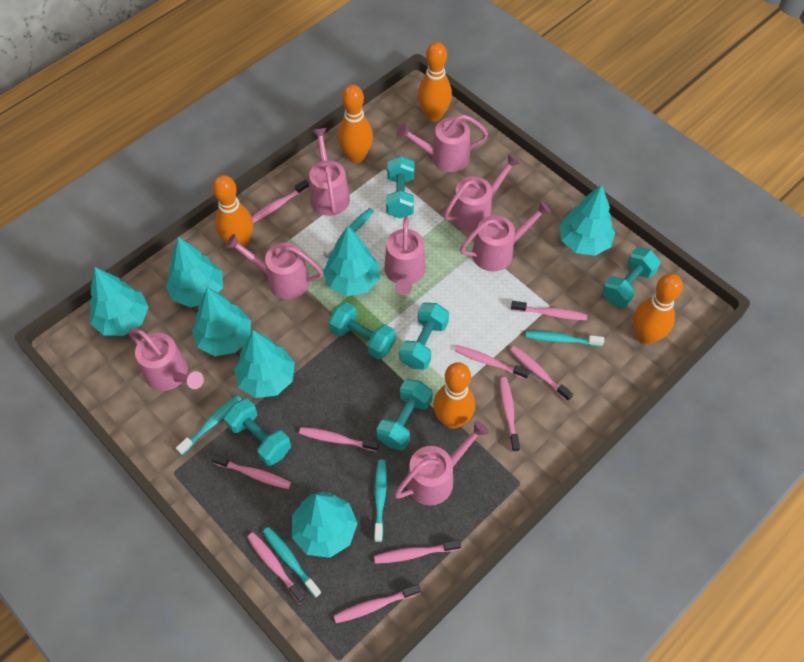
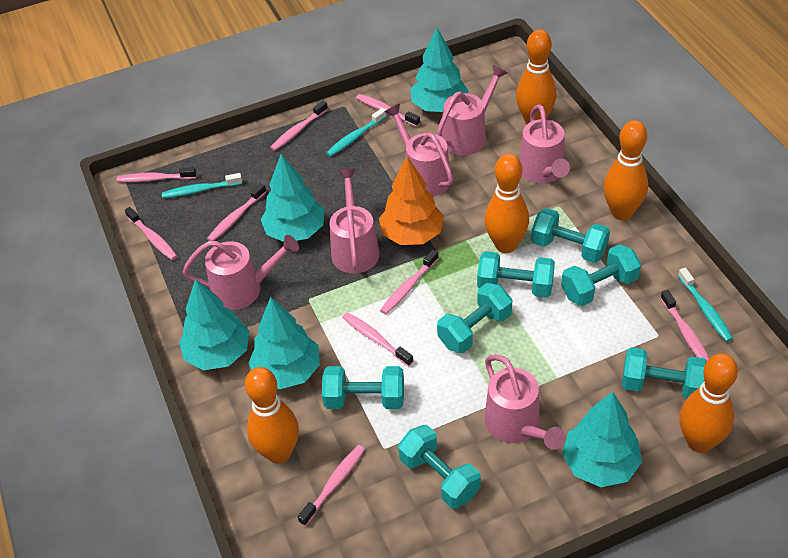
orange tree: none = 0 -> [379,156,444,245] = 1
pink toothbrush: [211,454,291,489] [247,532,306,603] [252,180,309,223] [299,427,379,451] [334,584,421,623] [374,540,461,564] [454,345,530,379] [500,377,520,452] [510,346,573,402] [511,301,587,320] = 10 -> [117,167,196,183] [125,207,177,260] [207,183,266,241] [270,101,328,151] [298,445,365,526] [342,312,413,367] [356,94,420,127] [380,250,439,315] [660,290,709,361] = 9
pink watering can: [129,328,204,391] [225,234,323,299] [309,128,350,216] [384,216,426,295] [394,420,489,506] [396,114,488,172] [444,154,520,232] [460,201,551,271] = 8 -> [183,235,299,310] [329,169,380,273] [385,104,454,196] [436,65,507,156] [484,354,565,450] [519,104,570,183] = 6
turquoise dumbbell: [224,398,291,466] [329,302,396,359] [377,379,433,451] [386,156,415,218] [399,303,449,370] [602,247,661,308] = 6 -> [322,366,404,409] [398,425,481,508] [437,283,512,353] [477,251,555,298] [531,208,610,263] [561,244,641,306] [622,347,707,399] = 7
turquoise toothbrush: [176,395,241,455] [263,527,322,598] [323,208,374,258] [374,459,387,542] [526,331,604,346] = 5 -> [162,173,242,198] [326,108,386,157] [678,268,733,342] = 3
turquoise tree: [89,267,149,336] [166,237,223,307] [192,287,251,356] [234,330,295,398] [292,492,358,558] [323,226,379,296] [559,185,615,256] = 7 -> [179,279,249,370] [248,297,320,389] [260,154,324,242] [411,28,469,112] [562,392,642,487] = 5

